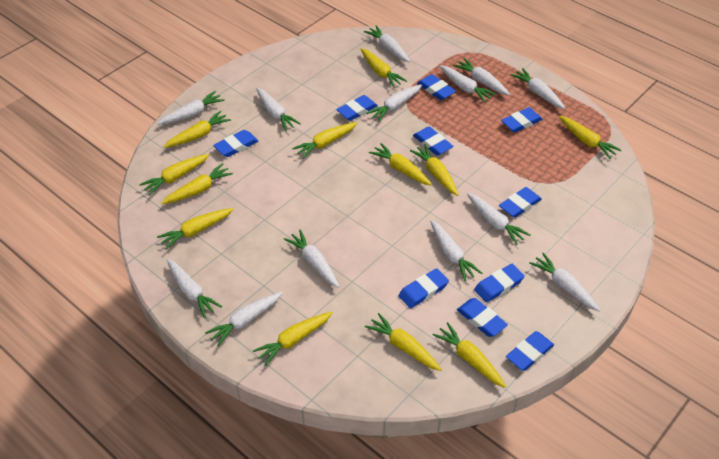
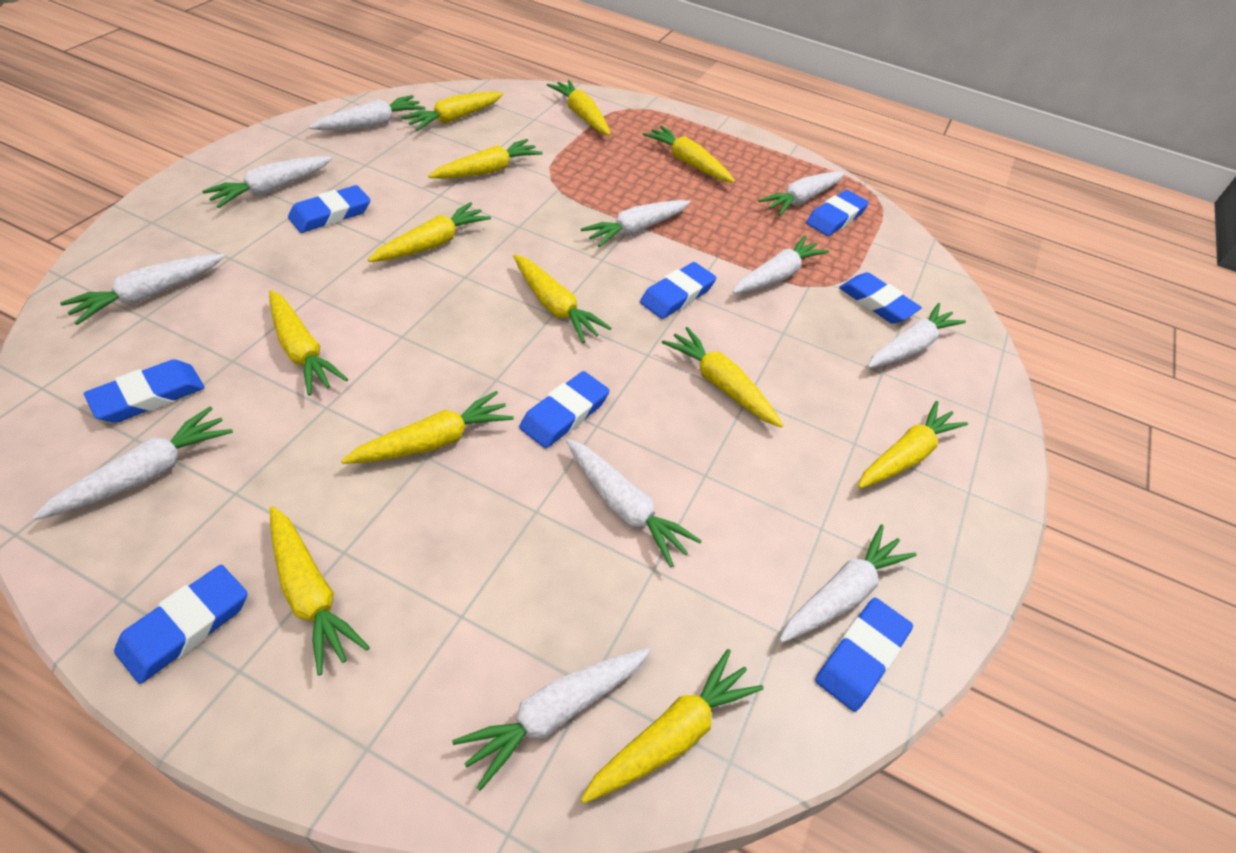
blue eraser: [213,130,259,157] [336,95,378,121] [399,268,449,308] [413,127,453,155] [417,74,456,100] [457,298,508,337] [474,264,525,303] [499,187,542,218] [501,107,543,133] [506,331,554,371] = 10 -> [84,360,205,423] [114,565,248,684] [288,185,370,233] [519,371,610,448] [640,262,716,319] [806,190,869,236] [815,598,913,712] [839,272,922,323] = 8
white carrot: [157,91,224,125] [167,259,223,318] [205,292,283,347] [256,88,301,131] [284,230,339,288] [364,25,410,62] [366,84,422,122] [430,220,482,281] [439,65,496,103] [453,58,510,95] [467,193,530,245] [510,68,565,109] [529,253,601,312] = 13 -> [33,407,233,520] [60,254,225,325] [202,156,333,208] [309,95,425,130] [452,648,651,791] [566,439,702,567] [581,200,690,247] [732,236,829,294] [758,171,845,216] [779,525,917,643] [867,303,966,368] = 11

